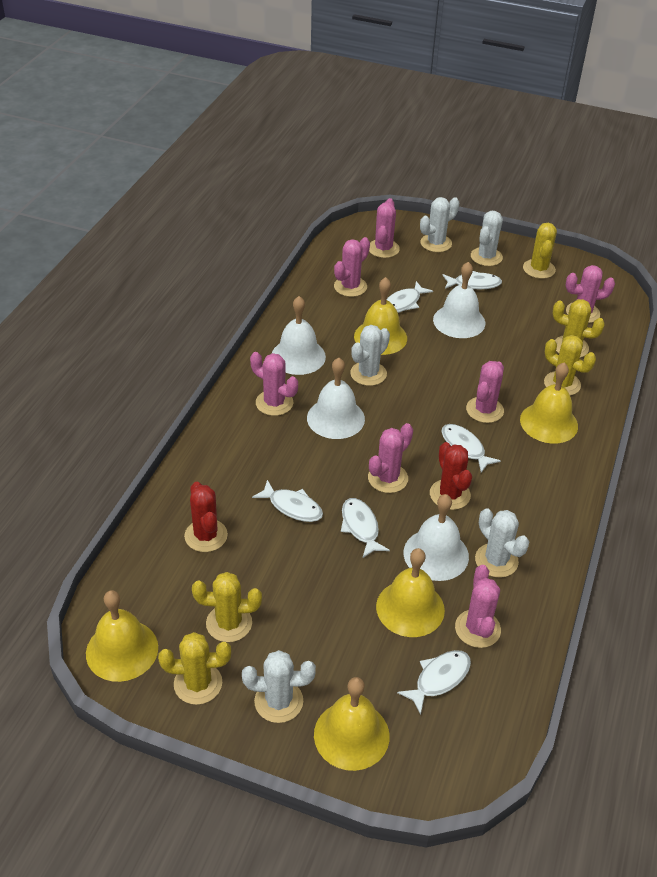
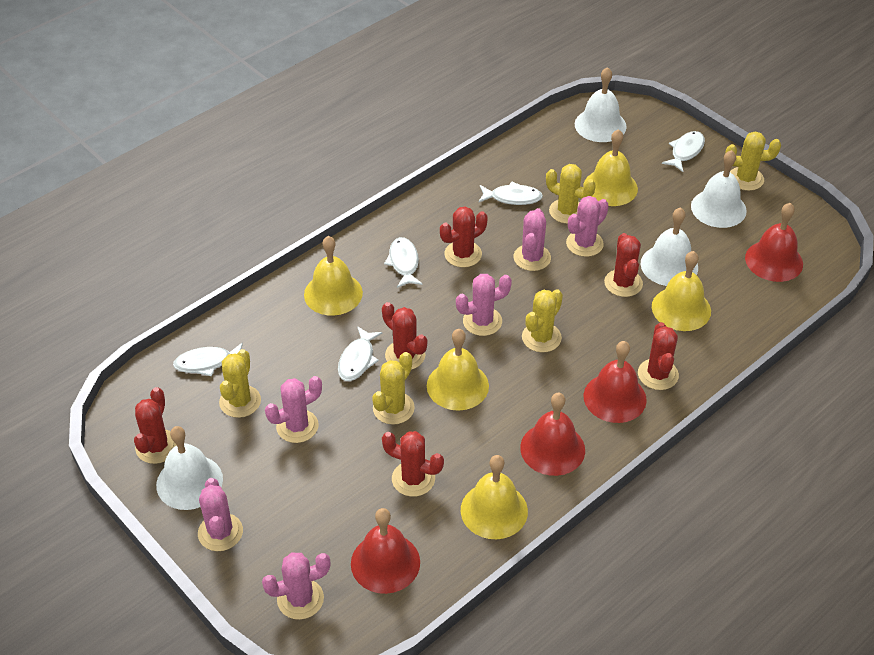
pink cactus: [250,352,298,416] [334,237,370,297] [368,423,413,493] [369,198,400,258] [455,565,501,648] [466,361,504,423] [565,265,615,323] = 7 -> [198,478,243,551] [262,552,331,620] [265,376,322,443] [456,274,512,336] [513,208,551,271] [566,196,609,257] = 6
red bell: none = 0 -> [351,508,420,594] [520,393,585,476] [584,341,647,423] [745,203,803,282] = 4
red cactus: [184,482,228,552] [430,442,472,510] = 2 -> [134,387,177,464] [382,302,427,370] [382,431,444,497] [440,206,487,267] [604,233,643,297] [638,322,679,390] = 6
white cactus: [242,650,316,723] [350,325,390,386] [420,197,459,252] [471,211,503,266] [475,508,529,578] = 5 -> none = 0
white fish: [252,480,323,522] [341,498,390,558] [387,281,433,313] [397,650,471,715] [441,424,501,473] [443,271,502,289] = 6 -> [173,343,243,376] [338,326,382,381] [384,237,423,288] [478,182,543,205] [662,131,705,172] = 5

